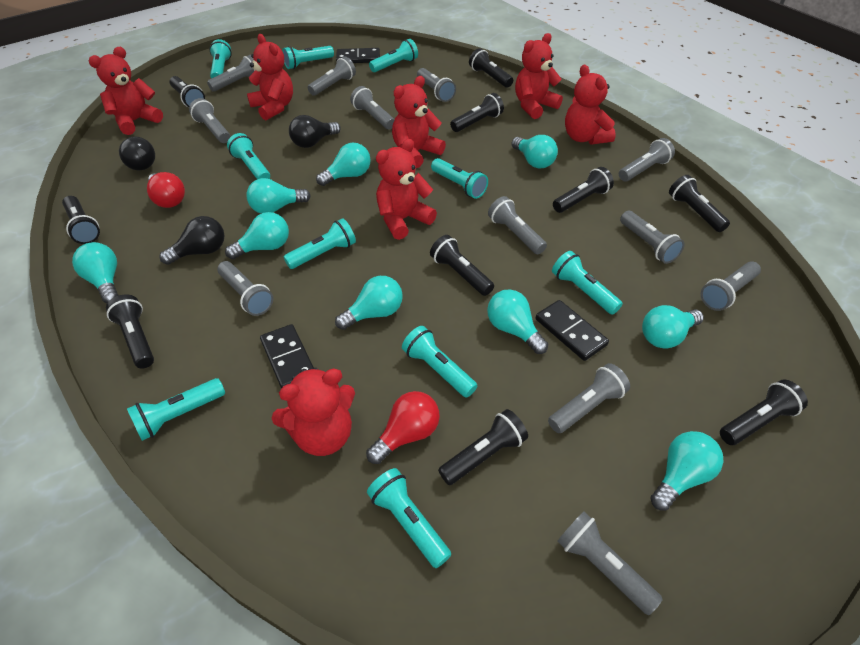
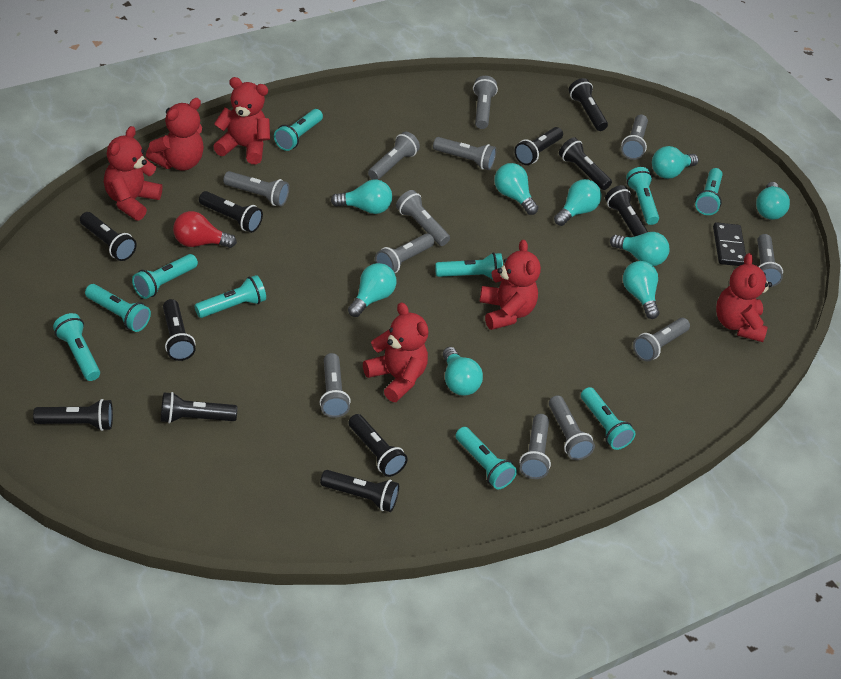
black domino: [260,324,314,389] [336,48,380,63] [536,300,609,361] = 3 -> [713,222,746,266] = 1
black flashlight: [62,196,100,244] [106,294,154,369] [169,76,205,107] [430,235,494,296] [438,409,528,485] [450,93,504,132] [469,48,513,87] [553,167,614,213] [669,175,730,232] [720,379,808,445] = 10 -> [33,399,113,431] [80,212,137,261] [161,392,237,423] [163,299,196,361] [199,191,263,233] [320,470,399,512] [348,414,408,477] [514,127,563,165] [559,137,612,190] [568,78,608,131] [605,185,648,237] = 11
black light bulb: [119,137,155,170] [159,216,224,265] [289,115,341,148] = 3 -> none = 0
red light bulb: [147,172,185,208] [366,391,440,464] = 2 -> [173,211,237,248] = 1
red teddy bear: [89,47,163,135] [247,34,293,120] [272,368,355,456] [376,139,437,240] [392,76,446,168] [515,33,563,119] [565,65,616,145] = 7 -> [104,126,162,221] [146,98,204,171] [213,77,270,164] [363,302,428,402] [480,240,541,330] [716,253,772,342] = 6

